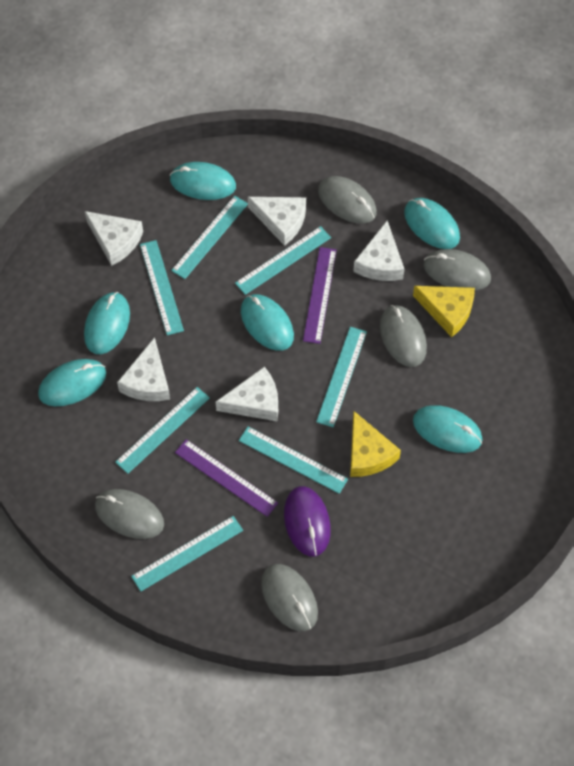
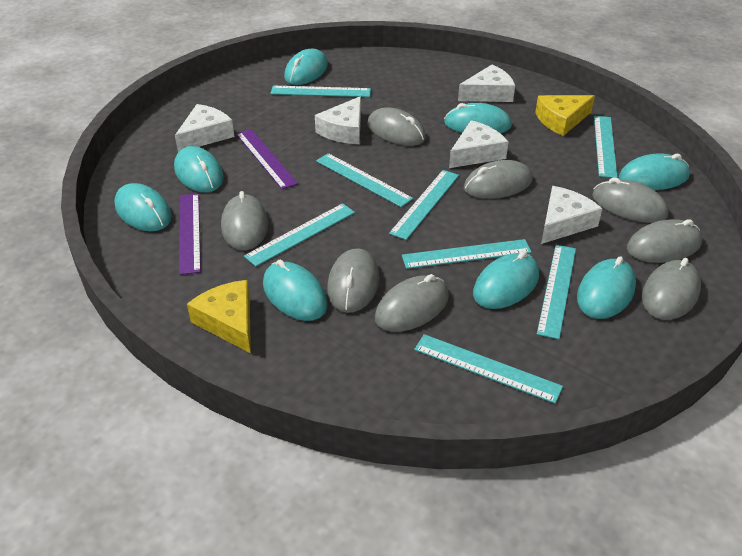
grey mouse: [95,489,164,539] [261,564,318,631] [318,176,377,223] [380,305,427,367] [423,249,491,291] = 5 -> [221,191,268,251] [327,248,379,313] [367,108,426,146] [374,274,449,332] [463,160,533,199] [592,177,668,223] [627,219,702,263] [642,258,701,320] = 8
purple mouse: [284,486,331,556] = 1 -> none = 0
turquoise mouse: [38,359,106,406] [84,292,130,354] [170,162,236,200] [241,294,294,351] [404,198,460,249] [413,405,483,453] = 6 -> [114,183,172,231] [174,146,223,192] [263,260,328,321] [284,49,328,85] [444,103,512,134] [473,251,539,309] [577,256,636,319] [619,153,690,190] = 8
turquoise ruler: [115,387,210,474] [131,516,243,591] [140,240,184,335] [171,196,248,279] [235,226,331,295] [239,426,348,494] [316,327,367,427] = 7 -> [244,203,355,267] [270,86,371,97] [316,153,413,207] [389,170,459,240] [402,239,532,269] [414,334,563,404] [537,245,576,339] [594,116,618,178] = 8

